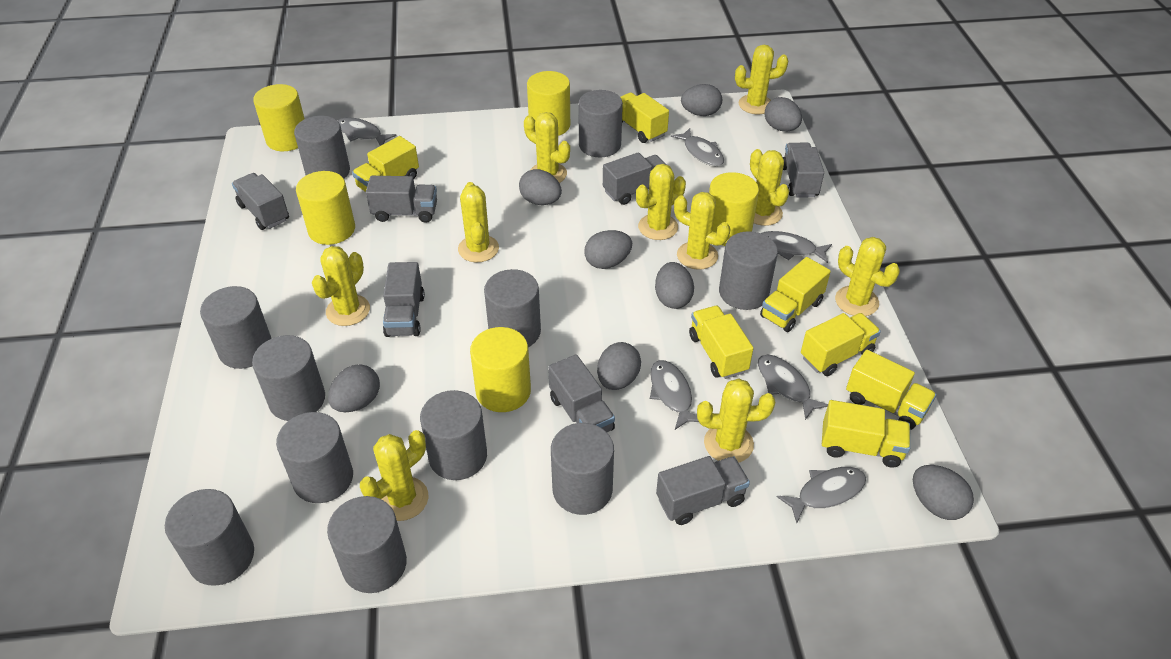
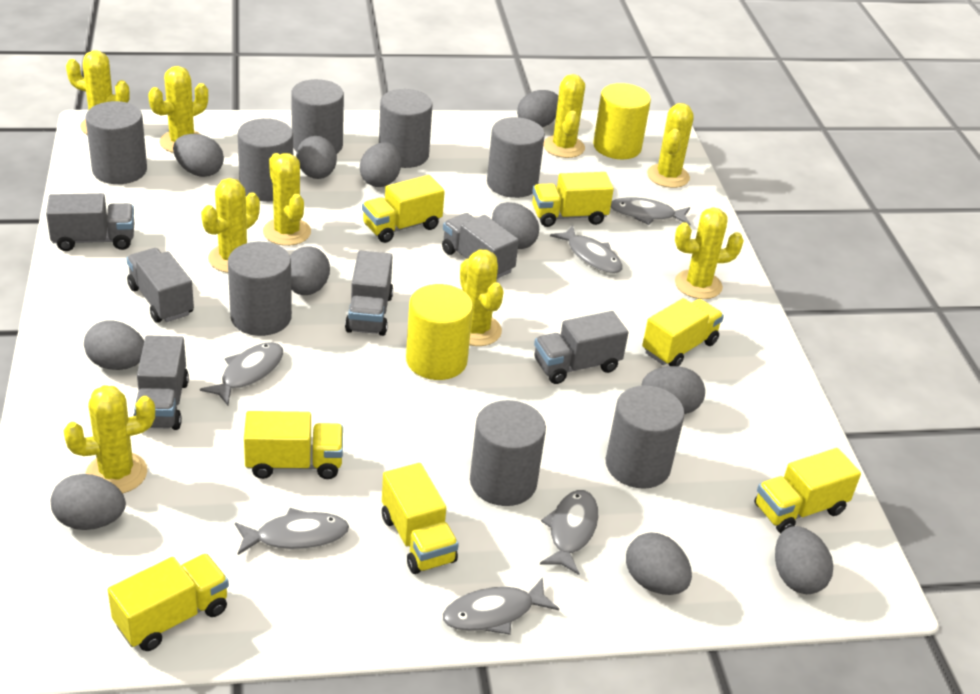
grey cylinder: [165,489,254,586] [200,286,272,369] [252,335,325,421] [276,412,353,503] [294,116,350,179] [327,496,407,593] [420,390,487,480] [484,269,541,347] [551,423,614,515] [578,90,623,157] [719,231,778,310] = 11 -> [86,101,147,184] [228,242,292,336] [238,118,293,202] [291,79,344,154] [379,89,433,168] [470,400,546,506] [487,117,545,198] [605,385,685,489] = 8
grey egg: [328,364,380,412] [519,169,562,205] [584,230,632,269] [597,342,641,390] [655,262,694,309] [681,84,722,116] [764,97,802,131] [913,465,974,520] = 8 -> [51,474,126,530] [84,320,144,370] [173,134,224,177] [290,247,330,295] [296,136,337,179] [360,142,401,187] [492,202,539,249] [517,90,558,128] [626,532,692,595] [641,366,705,414] [775,526,833,594] = 11
grey truck: [232,173,289,230] [366,176,437,223] [383,262,425,337] [548,354,615,432] [603,152,667,205] [656,456,750,525] [783,143,824,198] = 7 -> [46,193,134,251] [126,248,194,323] [133,335,189,430] [345,251,393,336] [442,213,519,279] [534,311,628,384] = 6
yellow cactus: [312,246,370,326] [360,430,428,521] [458,182,499,262] [524,112,570,183] [636,164,686,240] [674,192,730,270] [697,378,775,463] [735,45,788,114] [750,149,789,226] [835,237,900,316] = 10 -> [63,385,155,493] [66,50,130,135] [148,66,208,153] [201,178,260,273] [263,153,311,246] [460,250,504,346] [543,74,585,158] [647,103,694,188] [675,208,744,299] = 9
yellow cylinder: [253,84,305,151] [296,171,355,245] [470,327,531,412] [527,71,570,136] [709,172,759,246] = 5 -> [406,284,473,380] [593,83,651,159] = 2

